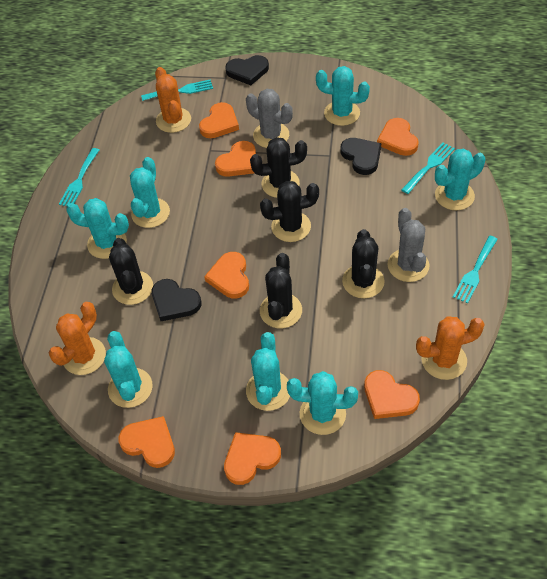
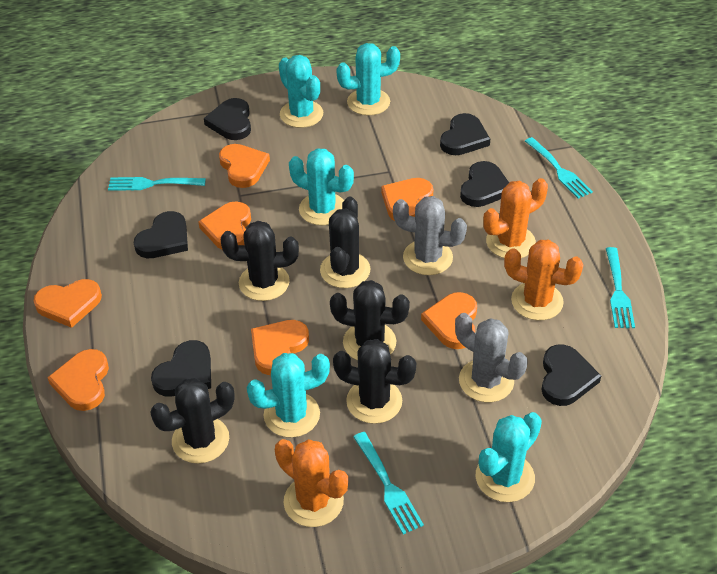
black heart: [152,279,201,321] [226,55,269,85] [340,138,381,175] = 3 -> [134,211,188,258] [151,340,211,396] [204,98,251,140] [440,113,490,155] [460,161,509,207] [541,344,601,406] = 6
turquoise cactus: [66,198,129,259] [104,331,153,408] [130,157,170,228] [246,332,290,411] [287,371,358,435] [316,66,370,126] [435,149,485,210] = 7 -> [247,353,330,438] [279,55,323,128] [289,148,354,225] [336,43,400,116] [476,412,542,502] = 5

